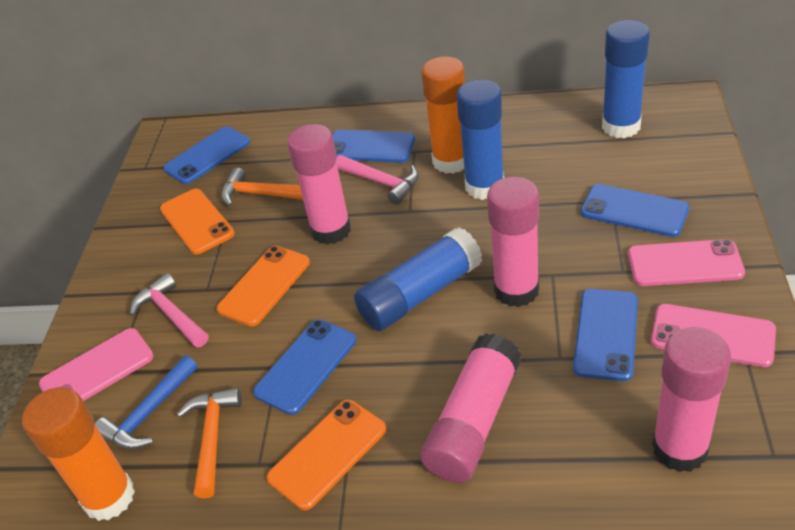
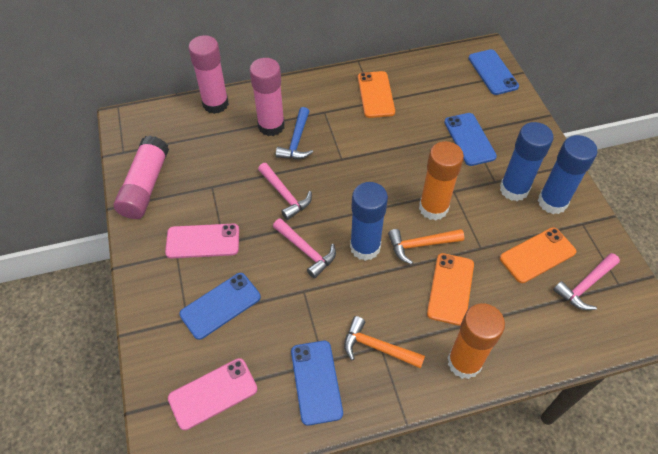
blue phone: [163,126,250,184] [253,319,356,415] [332,130,415,163] [573,289,638,381] [581,184,689,237] = 5 -> [179,273,261,340] [291,341,343,426] [444,113,497,166] [468,49,519,95] = 4
pink glue stick: [287,124,351,244] [421,333,522,483] [487,177,539,307] [652,327,731,472] = 4 -> [114,136,169,219] [188,35,229,114] [250,58,285,136] = 3
pink hammer: [130,273,208,347] [336,155,419,205] = 2 -> [258,163,312,220] [273,218,336,278] [553,253,620,310] = 3
pink phone: [39,328,154,401] [628,239,745,286] [651,304,776,367] = 3 -> [165,224,239,259] [168,358,257,430] = 2

